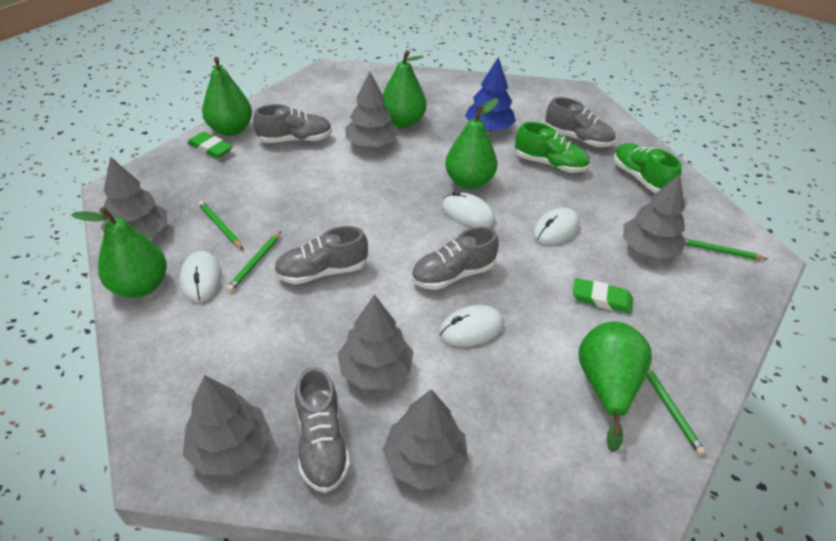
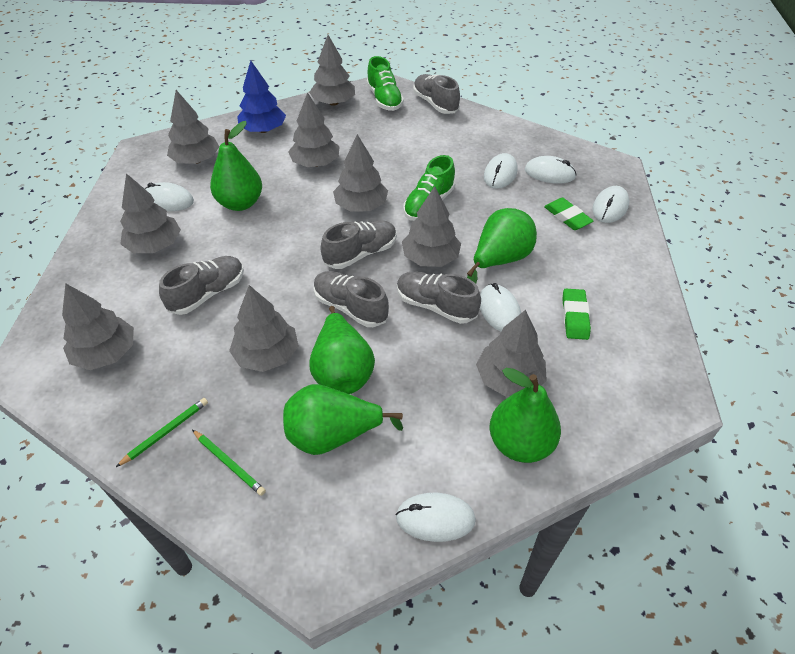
green pencil: [198,201,243,249] [226,231,281,292] [646,368,706,455] [684,238,767,260] = 4 -> [116,398,208,467] [192,430,266,496] = 2
grey tree: [101,156,167,239] [183,375,271,475] [337,294,413,390] [345,71,398,147] [383,389,468,490] [623,174,687,259] = 6 -> [62,283,134,370] [120,173,181,253] [167,90,219,164] [229,285,299,372] [288,92,340,167] [309,35,355,106] [333,134,388,212] [402,186,461,267] [476,310,547,397] = 9
white mouse: [180,251,222,302] [439,305,504,347] [442,191,495,227] [533,208,580,245] = 4 -> [145,182,194,211] [396,493,476,542] [480,283,521,332] [484,153,518,189] [525,156,576,184] [592,186,629,223] = 6

